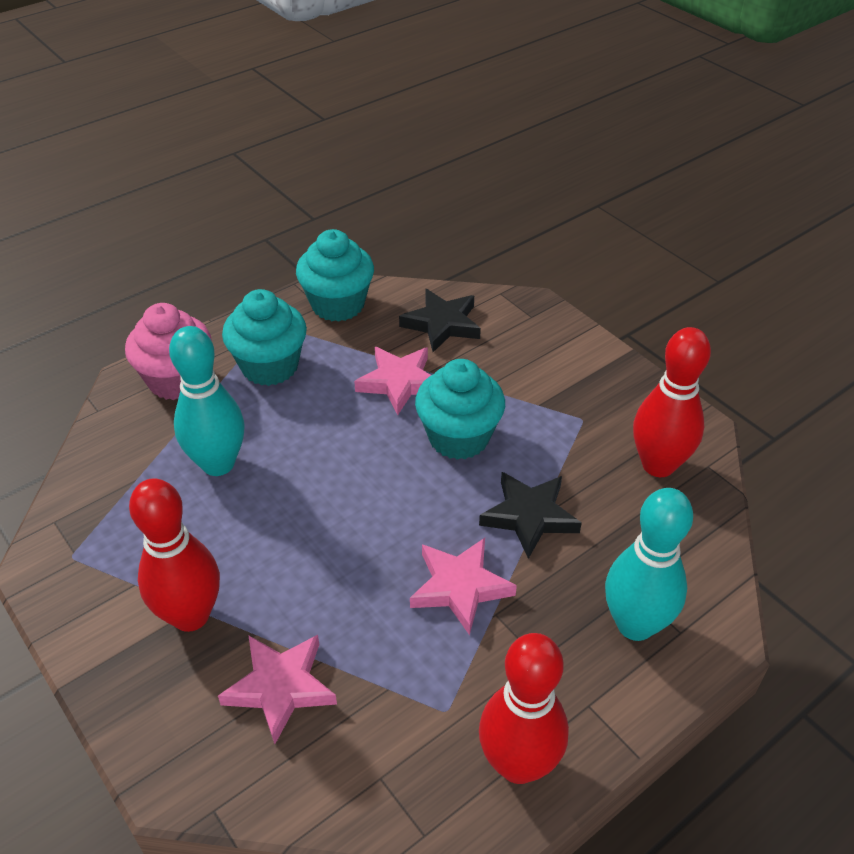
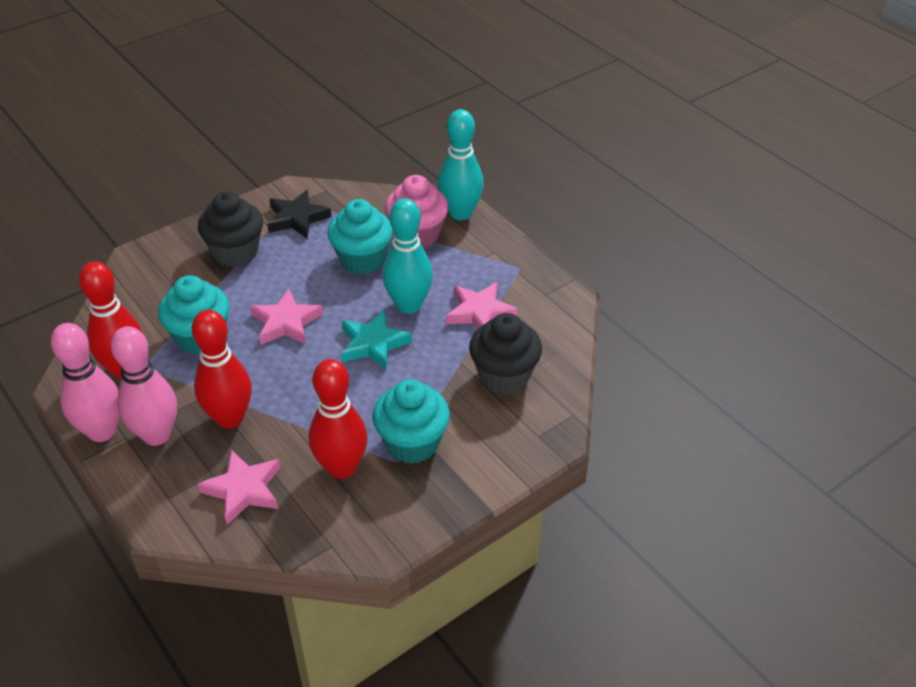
black cupcake: none = 0 -> [198,192,263,267] [469,313,542,394] = 2
black star: [399,289,481,352] [479,472,582,559] = 2 -> [268,190,332,238] = 1
pink bowling pin: none = 0 -> [51,323,120,442] [111,326,177,446] = 2
turquoise star: none = 0 -> [341,310,412,370] = 1

